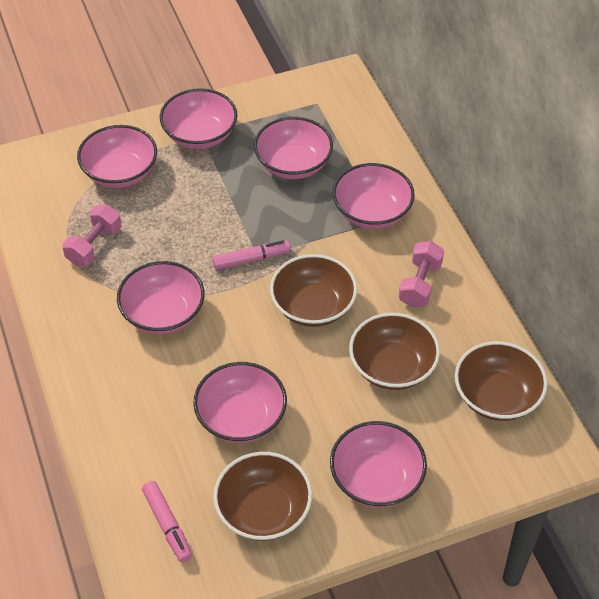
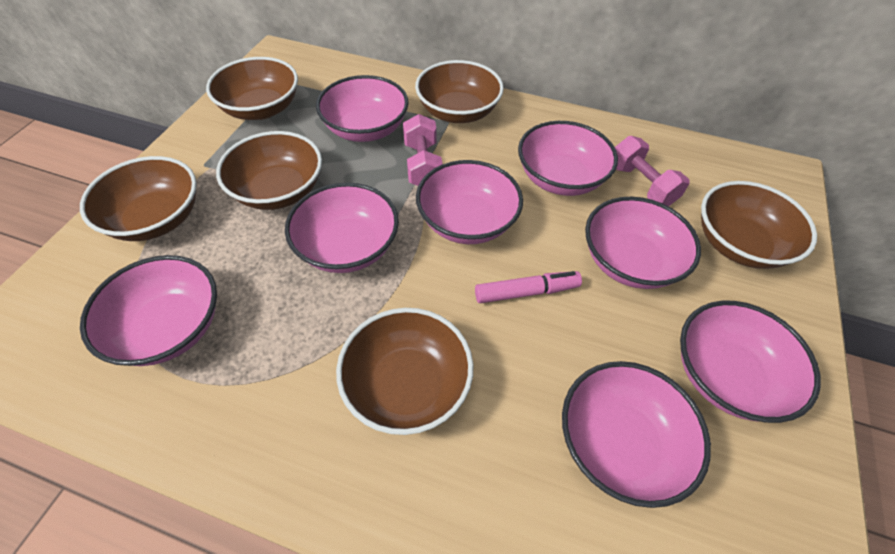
brown bowl: [213,452,312,541] [270,254,357,327] [349,313,440,390] [455,341,548,421] = 4 -> [80,156,197,241] [206,57,298,120] [216,131,322,210] [336,308,473,435] [415,60,504,123] [701,181,817,269] = 6
pink bowl: [77,125,157,188] [117,261,205,334] [160,88,237,149] [193,362,287,443] [254,117,333,179] [330,421,427,507] [332,163,415,229] = 7 -> [80,255,217,366] [285,183,399,273] [316,75,409,142] [416,160,523,244] [518,121,618,196] [562,361,711,508] [585,197,701,289] [680,301,821,423] = 8
pink marker: [142,481,192,563] [212,240,291,270] = 2 -> [475,271,582,303] = 1

